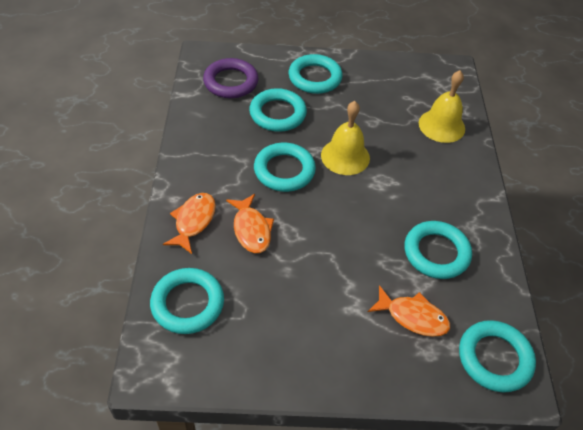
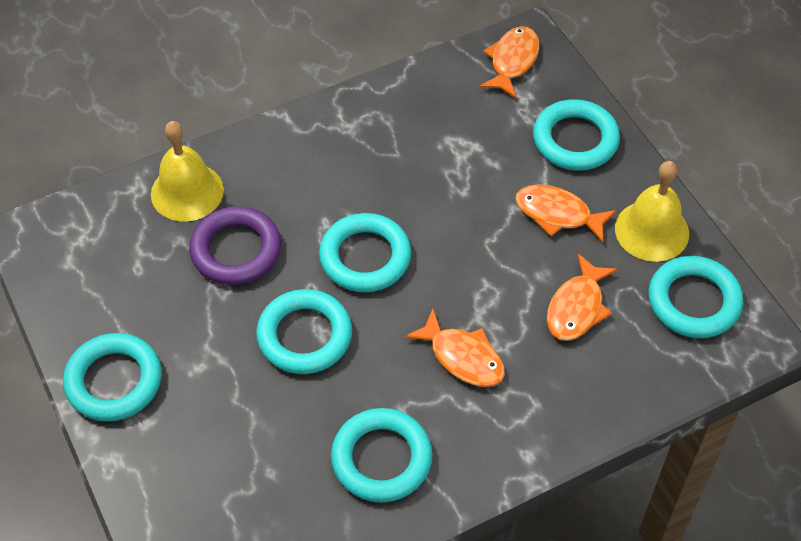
orange fish: [163,193,216,254] [226,194,274,253] [368,285,450,337] = 3 -> [405,309,505,387] [479,26,539,98] [515,185,617,243] [547,254,618,341] = 4

